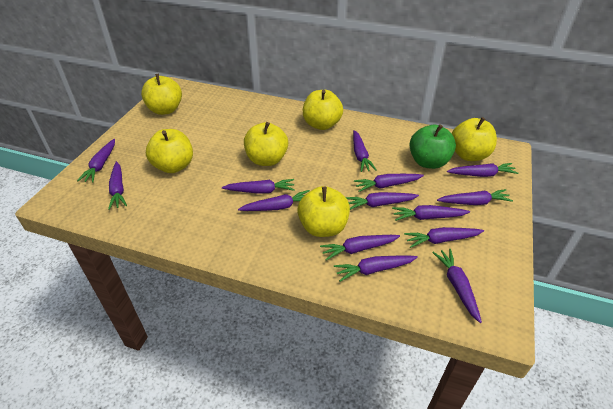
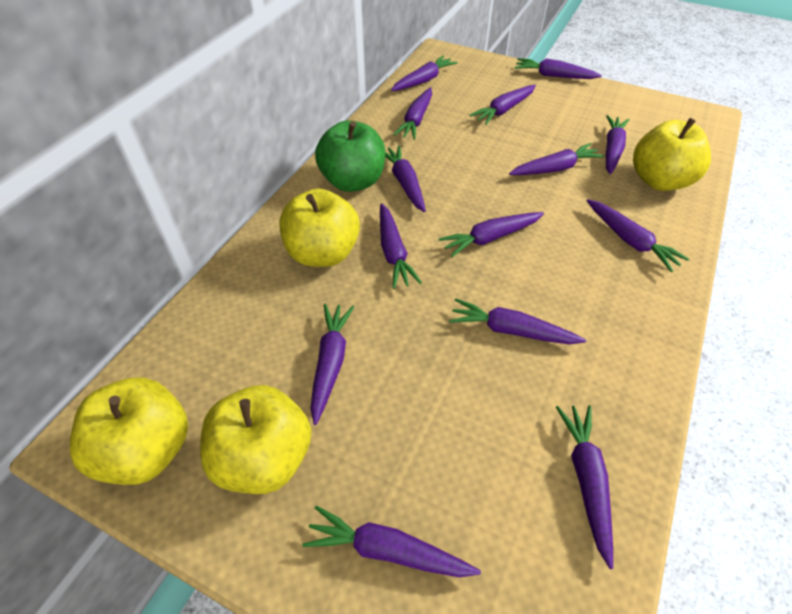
yellow apple: [141,74,182,115] [146,129,193,173] [244,122,288,166] [297,186,350,237] [303,90,343,130] [452,117,497,161] = 6 -> [70,378,188,485] [200,385,311,494] [279,189,360,267] [633,118,711,191] = 4

